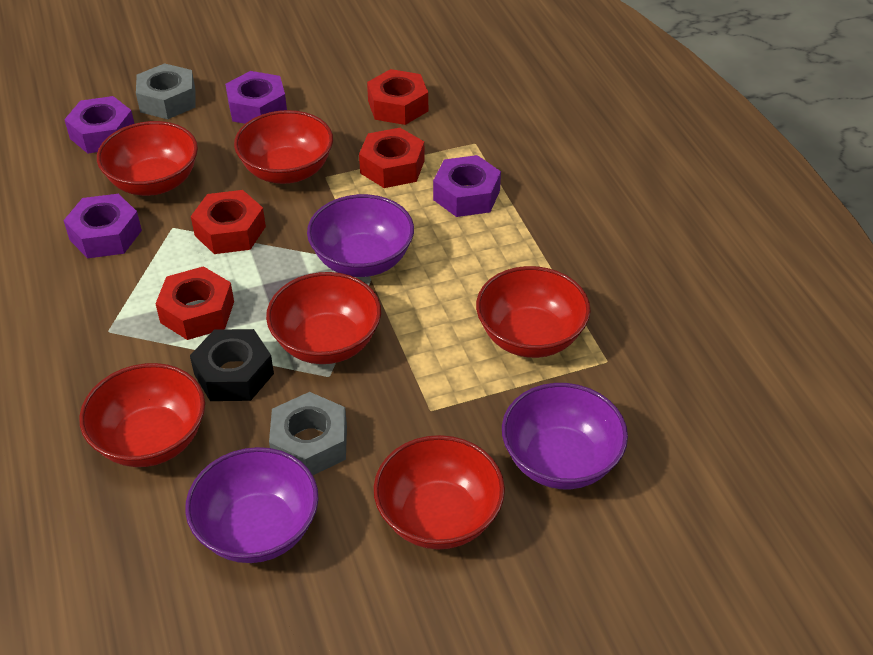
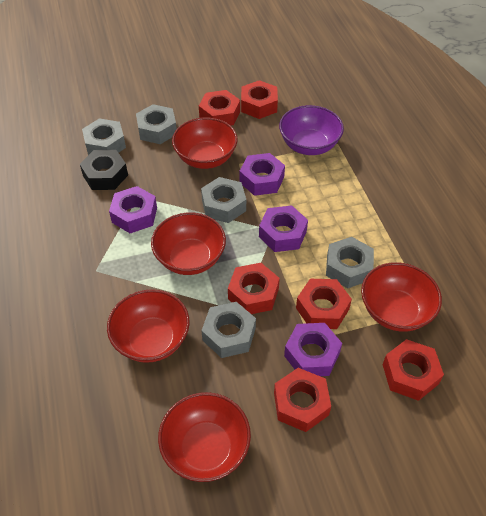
grey nut: [136,63,196,119] [269,392,347,475] = 2 -> [82,118,126,155] [136,104,177,144] [201,177,246,223] [201,302,256,358] [326,237,374,288] = 5
purple bowl: [185,447,319,563] [307,194,414,277] [502,383,628,489] = 3 -> [279,105,344,155] = 1
red bowl: [79,363,205,467] [97,121,198,196] [234,110,333,184] [266,272,381,364] [374,435,505,549] [476,266,591,358] = 6 -> [107,289,190,363] [151,212,226,275] [158,392,251,482] [172,117,238,169] [361,262,442,331] = 5
red nut: [155,266,234,340] [191,190,266,254] [359,128,425,188] [367,69,428,125] = 4 -> [199,90,240,125] [228,263,280,314] [241,80,278,119] [274,368,331,432] [296,279,352,329] [382,339,444,401] = 6

